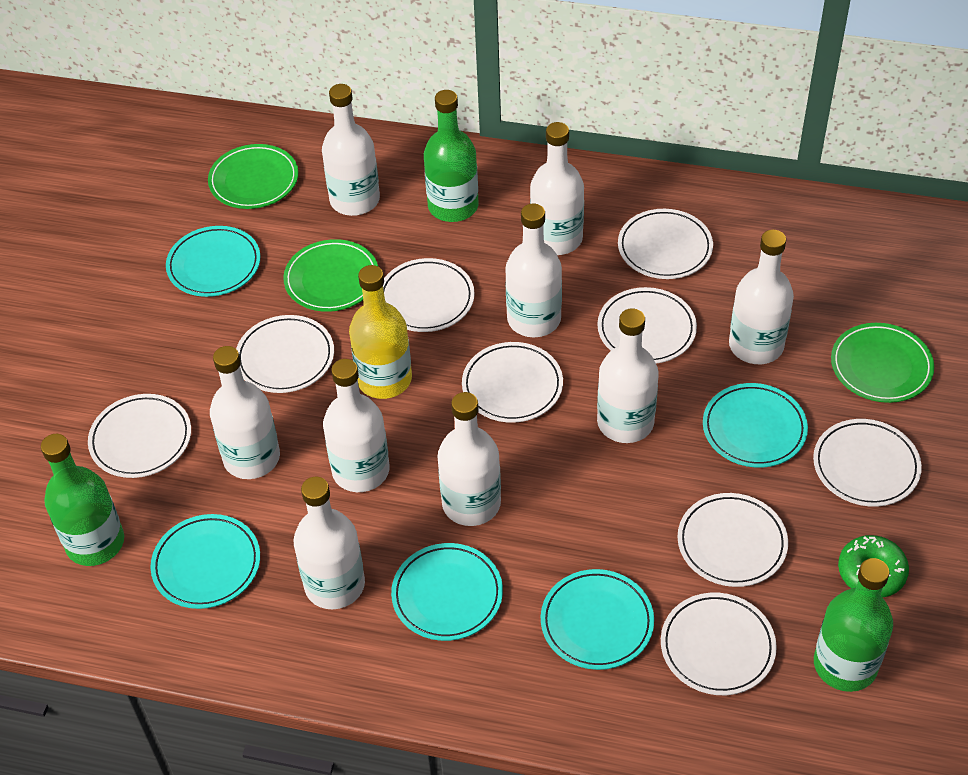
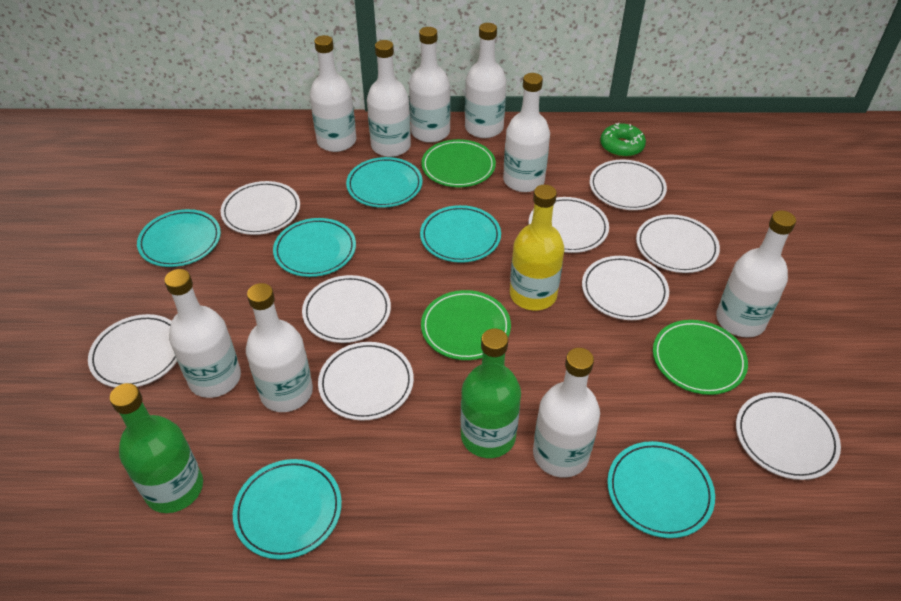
green bottle: [41,434,124,566] [424,90,479,222] [814,558,893,692] = 3 -> [110,383,203,513] [461,328,521,458] = 2
turquoise plate: [150,514,260,609] [166,226,261,297] [391,543,503,641] [541,569,654,670] [703,383,808,468] = 5 -> [137,209,221,267] [233,459,342,560] [273,218,356,277] [346,157,423,208] [420,205,501,263] [607,441,715,538] = 6

